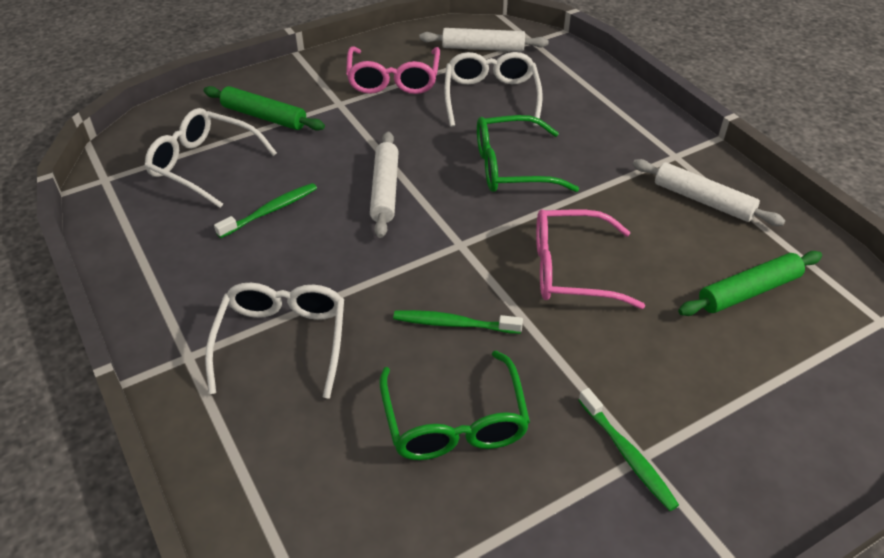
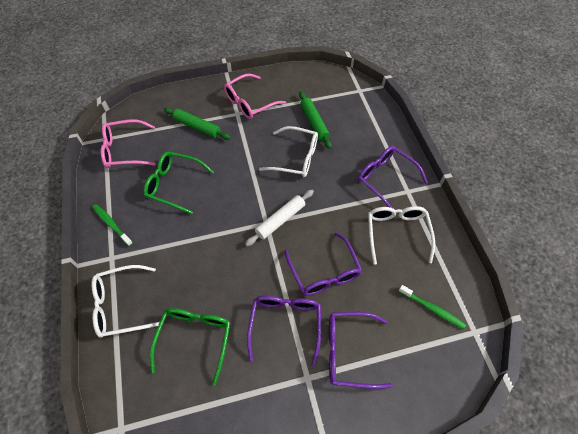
green toothbrush: [214,183,317,238] [393,310,523,334] [578,388,679,511] = 3 -> [92,204,133,246] [399,285,466,329] = 2
purple glasses: none = 0 -> [247,296,321,367] [284,232,362,296] [329,312,393,389] [358,146,428,208] = 4
white rolling pin: [370,132,399,238] [419,28,549,52] [633,159,786,226] = 3 -> [245,190,314,246] = 1

